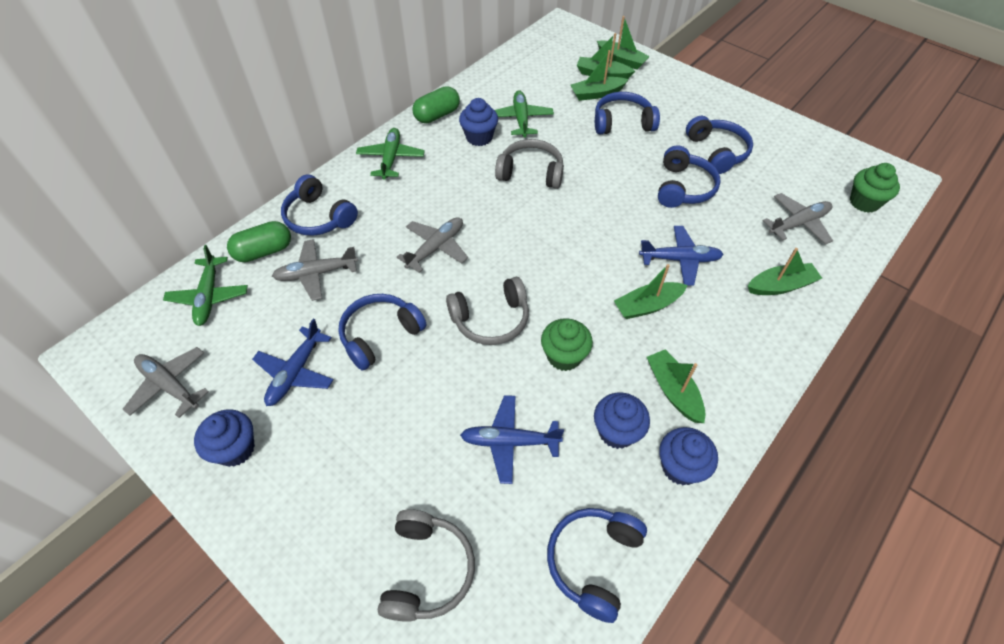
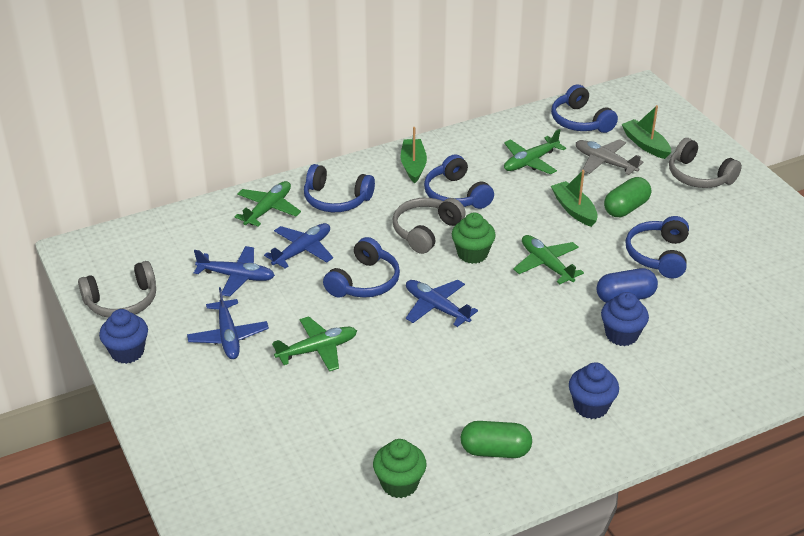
blue capsule: none = 0 -> [596,268,658,303] = 1
blue cupcake: [194,409,255,467] [459,98,498,146] [594,393,650,449] [659,427,718,485] = 4 -> [99,309,148,364] [569,362,619,419] [601,292,649,346] = 3
blue headphones: [281,175,358,236] [338,294,427,370] [547,508,647,623] [595,92,660,134] [658,146,721,208] [686,116,753,174] = 6 -> [304,164,375,212] [323,237,400,298] [424,154,494,209] [551,84,618,133] [625,216,689,278] = 5
blue plane: [252,319,334,406] [460,395,564,484] [639,226,724,286] = 3 -> [187,287,269,359] [194,246,275,297] [264,223,333,269] [406,280,478,327] = 4
green boat: [570,50,629,101] [577,33,635,79] [597,16,650,70] [614,264,687,319] [647,349,706,423] [748,248,822,295] = 6 -> [401,127,427,183] [551,170,598,227] [622,105,671,159] = 3
green plane: [163,245,248,326] [356,128,425,180] [495,91,554,137] = 3 -> [234,181,301,226] [272,316,357,371] [504,129,566,174] [513,235,584,284] = 4
grey plane: [123,347,209,418] [272,239,358,301] [397,217,468,273] [763,193,833,245] = 4 -> [576,139,643,175] = 1

